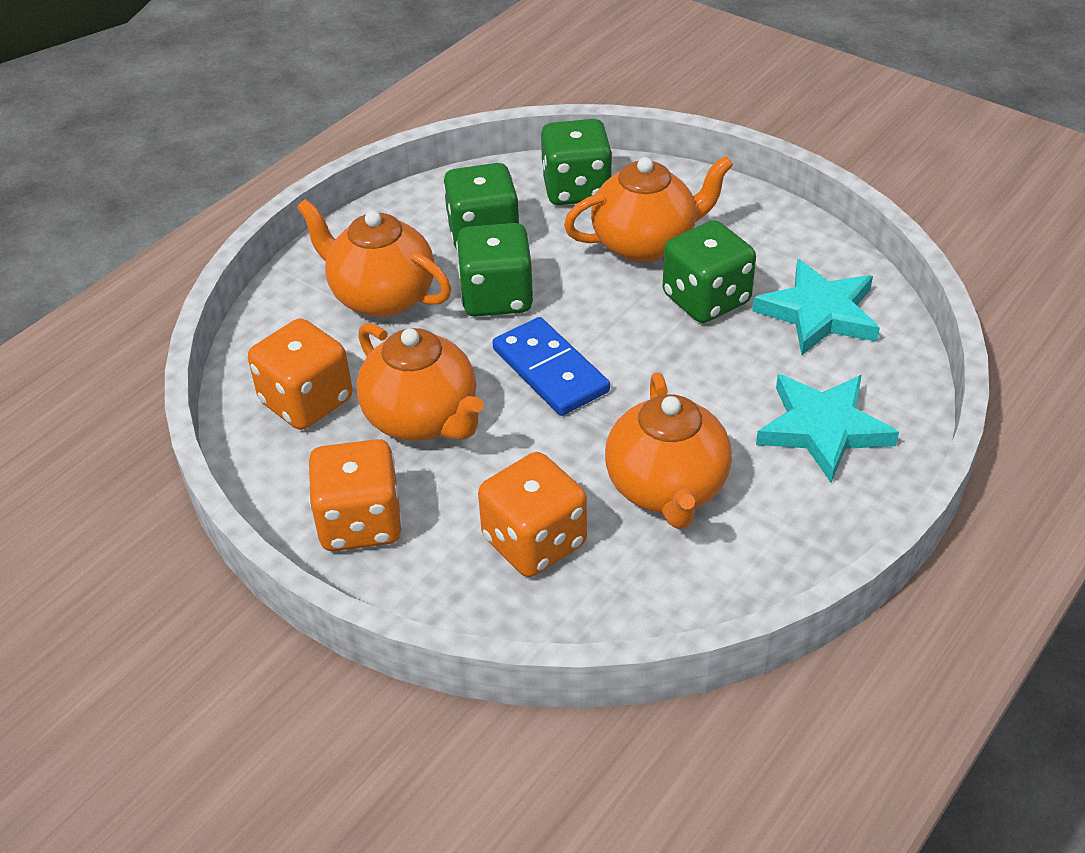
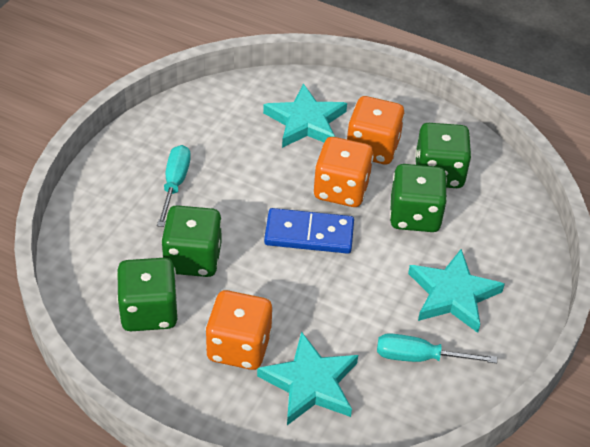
orange teapot: [297,199,451,317] [356,323,484,441] [564,156,733,262] [605,372,732,529] = 4 -> none = 0
turquoise screwdriver: none = 0 -> [157,145,191,227] [377,333,497,363] = 2
turquoise star: [753,259,880,355] [756,374,899,483] = 2 -> [257,331,358,425] [263,83,347,148] [408,249,505,333] = 3

